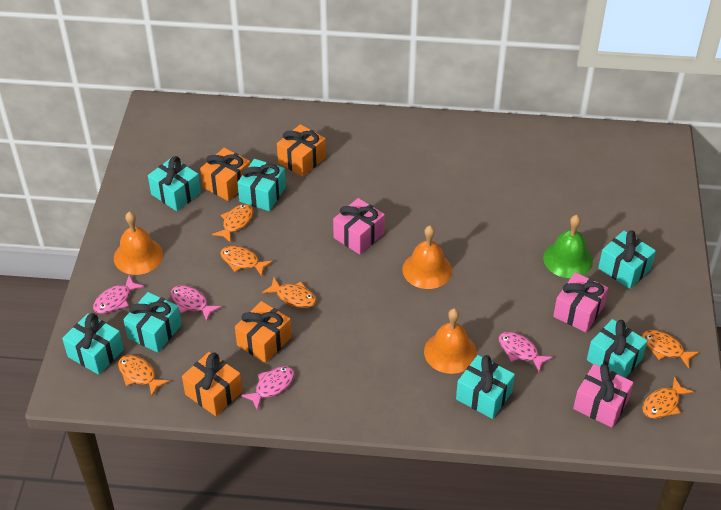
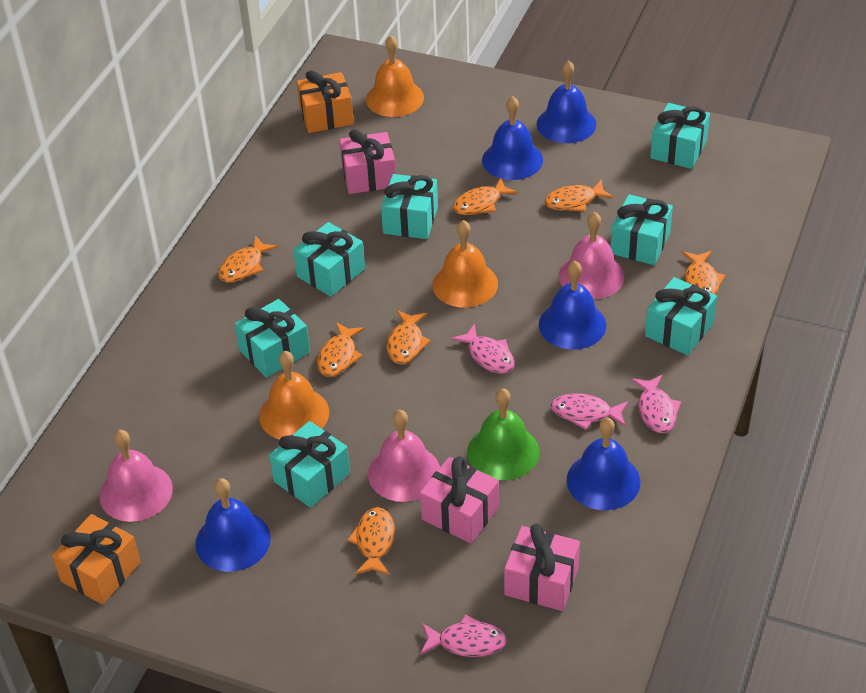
blue bell: none = 0 -> [195,478,271,572] [482,96,543,180] [537,60,596,143] [539,261,606,350] [567,417,640,510] = 5
orange fish: [118,355,170,396] [212,204,253,243] [220,246,273,277] [262,277,316,308] [642,330,699,369] [642,377,693,419] = 6 -> [218,236,278,283] [317,322,365,377] [347,507,395,575] [387,310,431,364] [453,178,518,215] [545,180,613,212] [682,251,726,295] = 7
orange gift: [182,352,242,416] [200,148,250,201] [235,301,292,363] [277,124,326,177] = 4 -> [52,514,141,605] [297,70,354,133] = 2
pink bell: none = 0 -> [99,430,173,522] [368,410,440,502] [559,212,624,299] = 3

